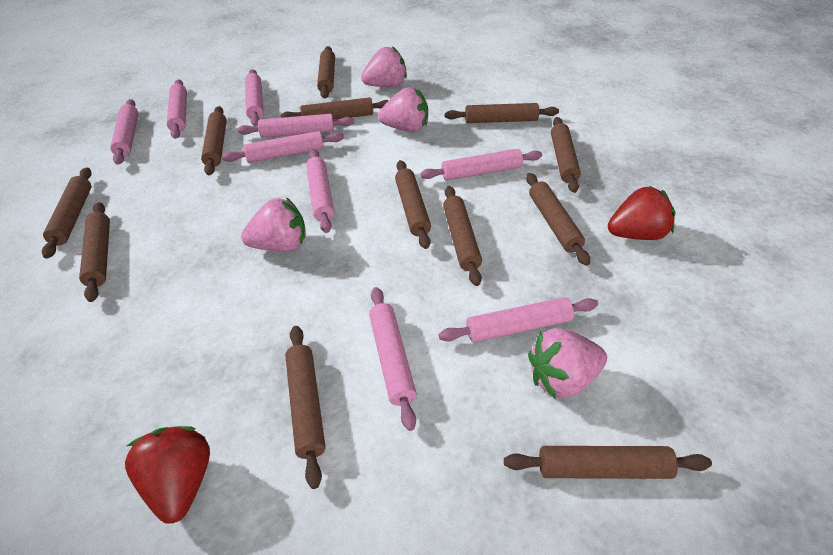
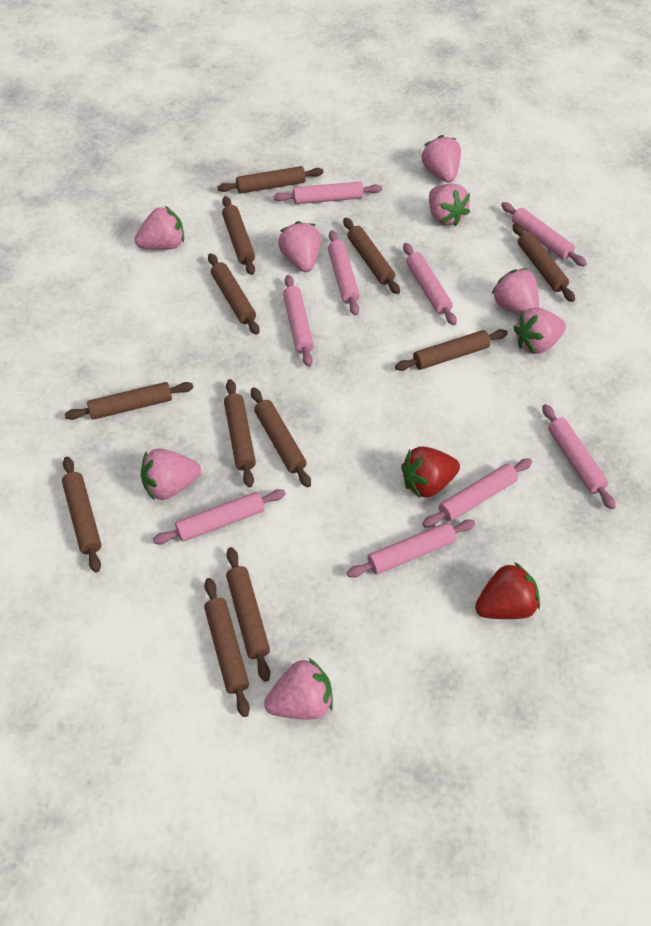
pink strawberry: [241,197,306,252] [361,46,407,87] [378,87,428,132] [528,328,607,399] = 4 -> [135,206,184,250] [141,449,201,500] [264,658,333,719] [278,221,321,272] [421,135,461,183] [429,183,470,226] [492,268,539,316] [513,308,566,354] = 8

